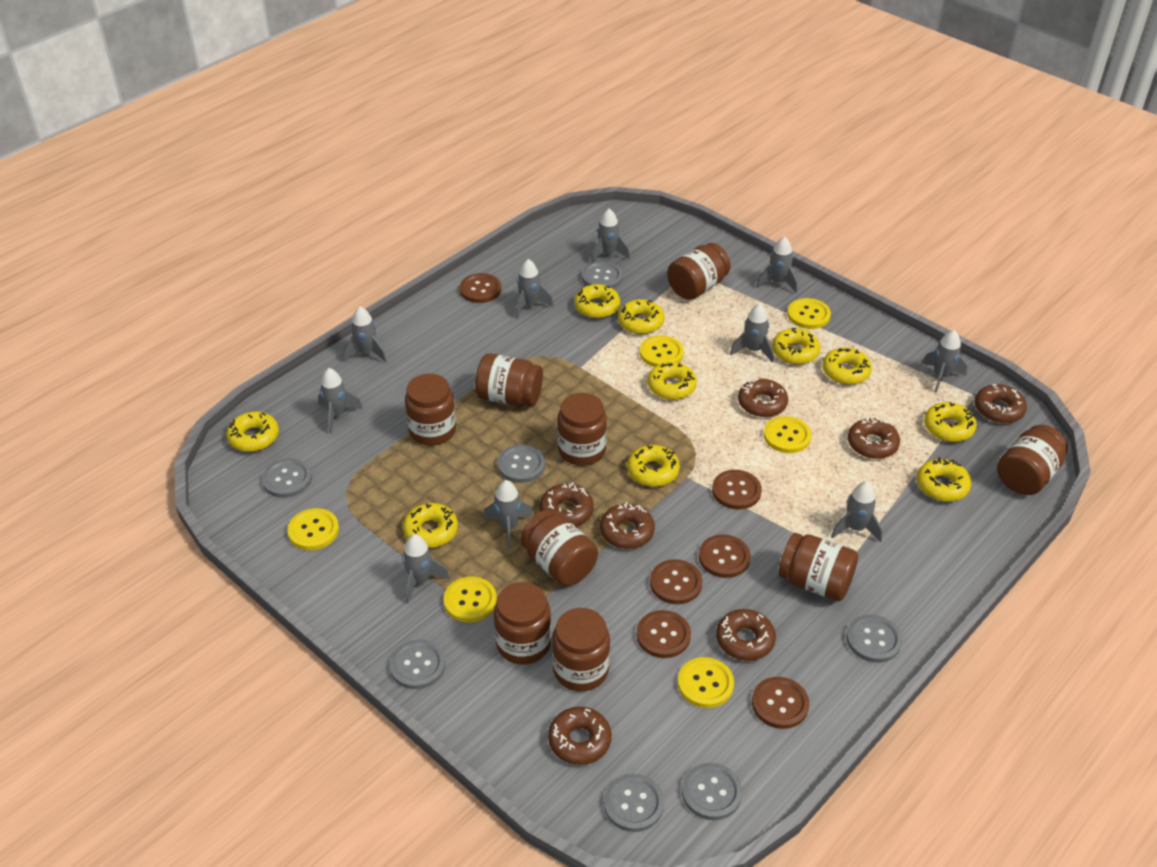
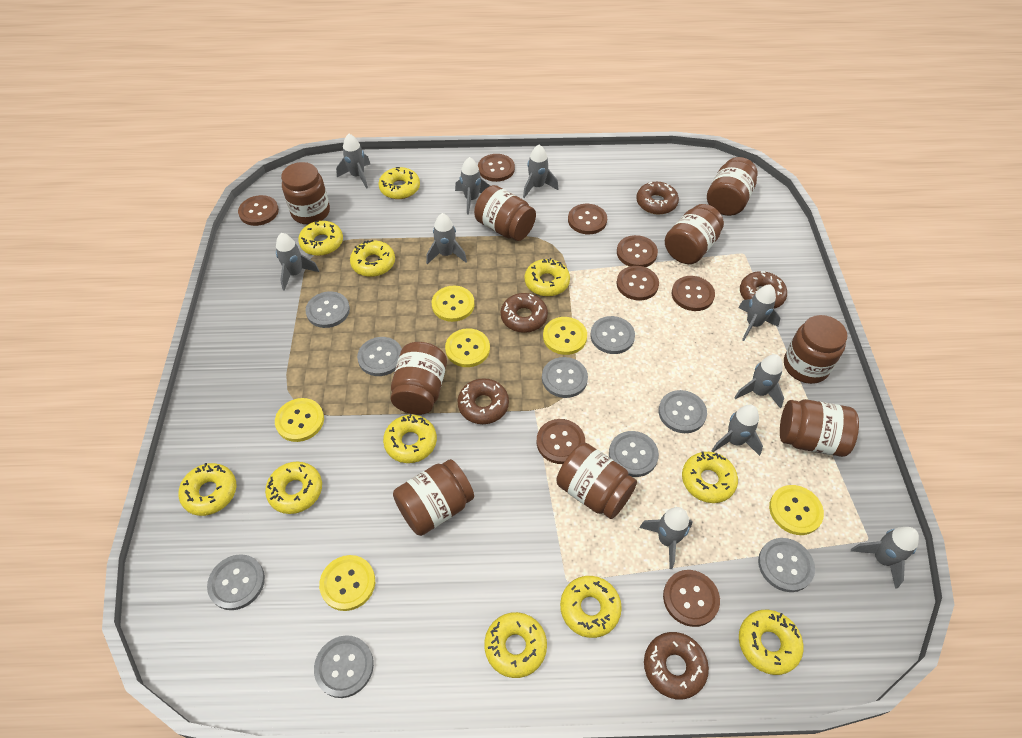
brown button: [460,273,501,303] [636,610,691,658] [650,559,703,604] [699,534,751,578] [712,470,762,510] [752,677,809,729] = 6 -> [238,195,279,226] [478,154,515,182] [537,419,585,464] [568,204,607,234] [617,235,658,267] [617,266,659,300] [663,570,720,627] [672,276,715,311] = 8
brown donut: [540,482,594,526] [548,707,611,765] [600,502,655,549] [716,609,776,661] [738,378,788,417] [848,417,900,459] [975,384,1027,423] = 7 -> [457,378,509,424] [501,293,548,333] [636,182,679,214] [644,632,709,699] [740,271,787,309] = 5
grey button: [262,458,312,498] [389,639,446,689] [497,444,545,483] [582,261,623,289] [604,774,664,832] [682,763,742,820] [846,614,902,663] = 7 -> [207,554,265,610] [305,291,350,328] [314,635,374,698] [357,337,402,376] [542,357,588,398] [590,316,635,354] [609,431,659,477] [659,390,707,433] [758,538,815,592] = 9
yellow donut: [227,412,279,452] [403,503,458,548] [574,284,620,318] [618,299,664,334] [627,445,680,487] [648,362,697,400] [772,328,821,365] [823,347,872,385] [917,457,972,502] [924,402,977,442] = 10 -> [178,463,236,516] [265,462,322,514] [298,221,343,256] [350,240,395,277] [378,167,420,199] [383,414,437,463] [484,612,547,678] [524,258,570,296] [560,576,622,638] [682,451,738,503] [739,610,804,675] = 11

